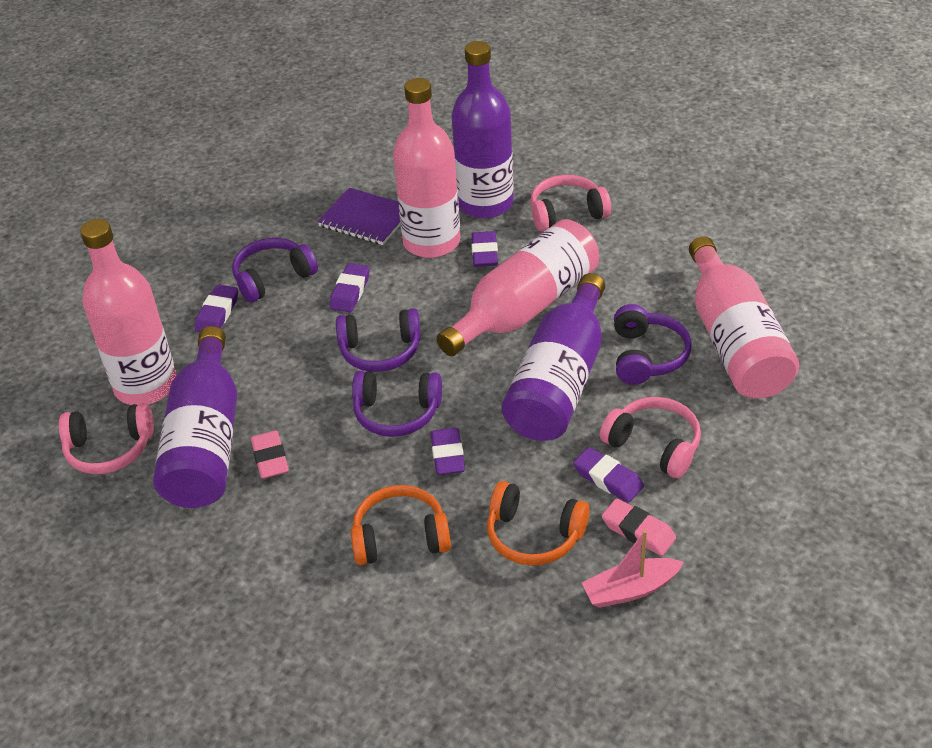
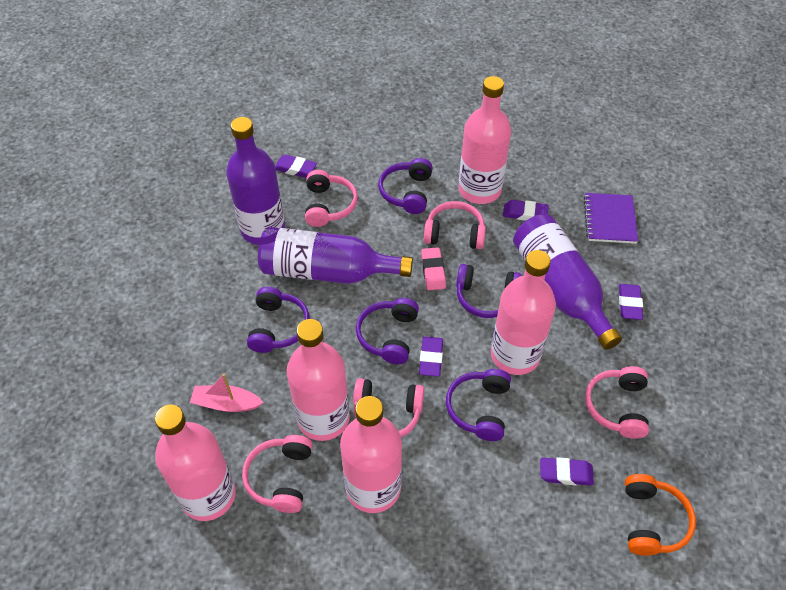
orange headphones: [351,485,451,565] [487,481,590,566] = 2 -> [625,474,696,556] = 1
pink bottle: [80,219,177,405] [393,78,460,258] [436,219,599,356] [689,236,799,398] = 4 -> [155,404,236,521] [287,319,350,441] [340,396,402,513] [459,76,511,204] [491,250,556,375] = 5
pink eraser: [251,430,289,479] [602,499,676,556] = 2 -> [421,247,446,290] = 1
pink headphones: [59,403,154,474] [530,175,611,231] [600,397,701,478] = 3 -> [242,435,313,513] [305,170,358,227] [353,378,424,437] [424,201,486,249] [585,366,649,439] = 5
purple headphones: [232,238,318,303] [336,308,421,372] [352,371,442,437] [614,304,692,385] = 4 -> [247,287,310,353] [356,298,419,364] [378,158,433,214] [446,369,511,441] [456,264,522,318] = 5

